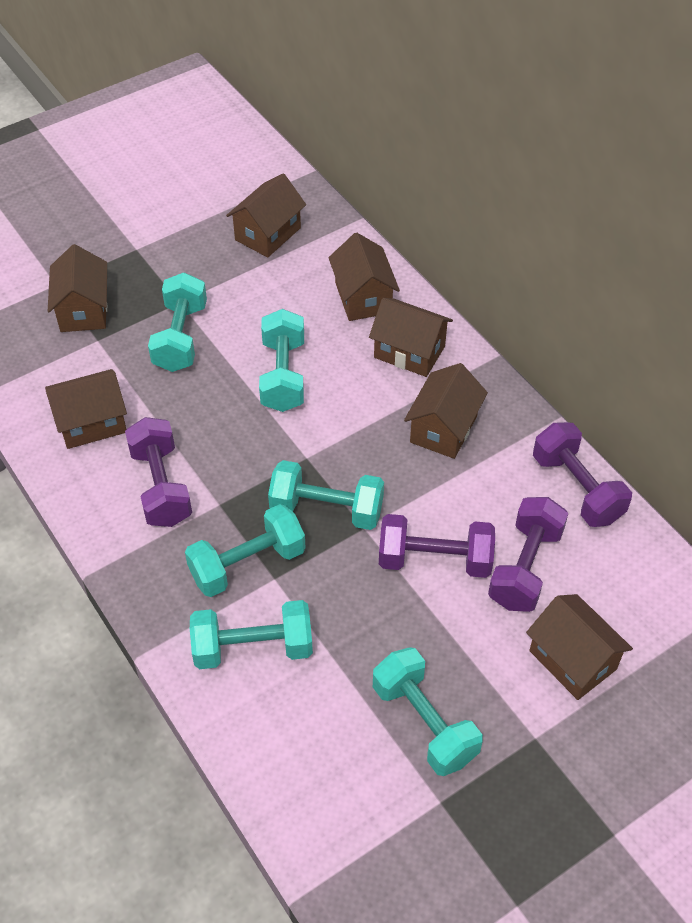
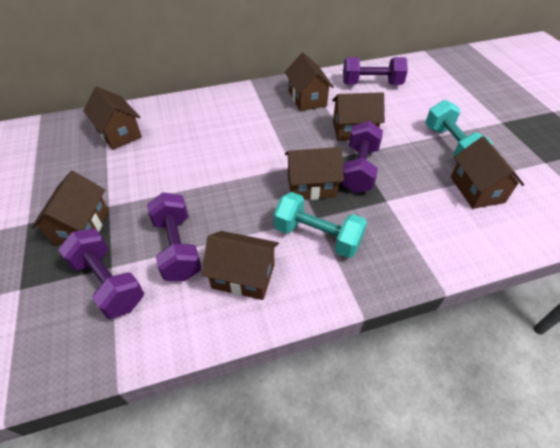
turquoise dumbbell: [148,272,207,372] [185,504,306,597] [190,600,313,669] [259,309,304,412] [268,460,384,530] [373,647,483,776] = 6 -> [274,192,367,258] [425,100,493,157] = 2

